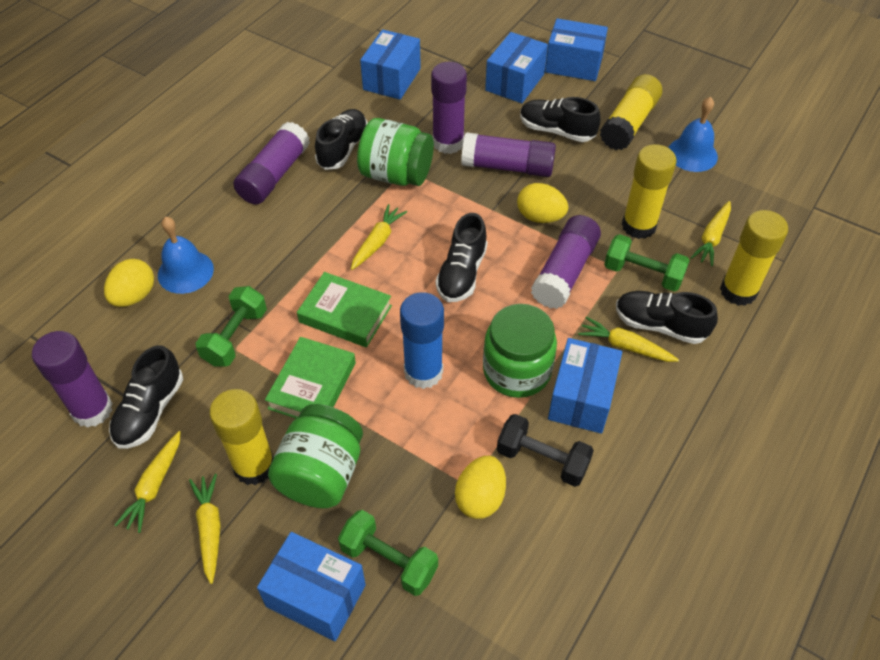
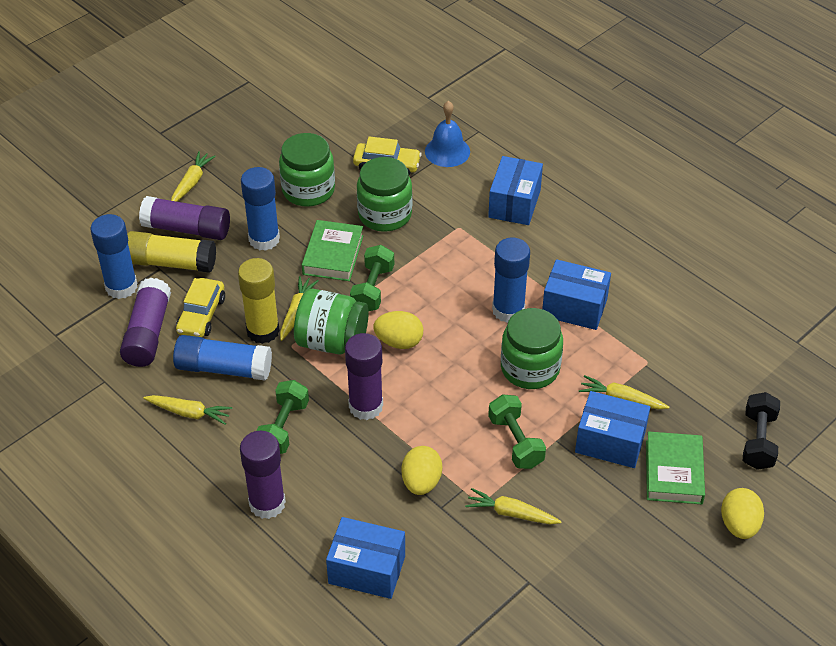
black shoe: [109,345,183,449] [315,109,367,170] [436,213,487,302] [520,97,601,142] [616,291,718,344] = 5 -> none = 0
blue bell: [158,217,214,294] [668,97,718,172] = 2 -> [425,101,470,167] = 1
blue box: [257,532,366,641] [360,29,421,99] [485,32,548,103] [545,18,608,81] [548,338,622,434] = 5 -> [326,517,405,599] [488,156,543,225] [542,259,611,330] [575,391,650,468] = 4
blue glue stick: [400,292,444,389] = 1 -> [90,214,138,299] [173,335,272,381] [241,167,280,251] [492,238,530,323] = 4
green jar: [268,404,363,508] [357,118,434,186] [483,304,557,398] = 3 -> [279,133,335,207] [294,289,369,354] [357,157,412,232] [501,308,563,389] = 4
purple glue stick: [32,331,113,428] [233,122,310,205] [431,62,467,154] [461,132,556,177] [531,215,601,309] = 5 -> [120,278,171,367] [139,196,230,240] [240,431,286,519] [345,333,383,420] = 4
yellow car: none = 0 -> [176,278,225,337] [353,137,422,175] = 2
yellow glue stick: [209,389,274,485] [600,74,662,150] [622,144,676,239] [720,210,788,306] = 4 -> [127,231,216,273] [238,258,280,344] = 2

